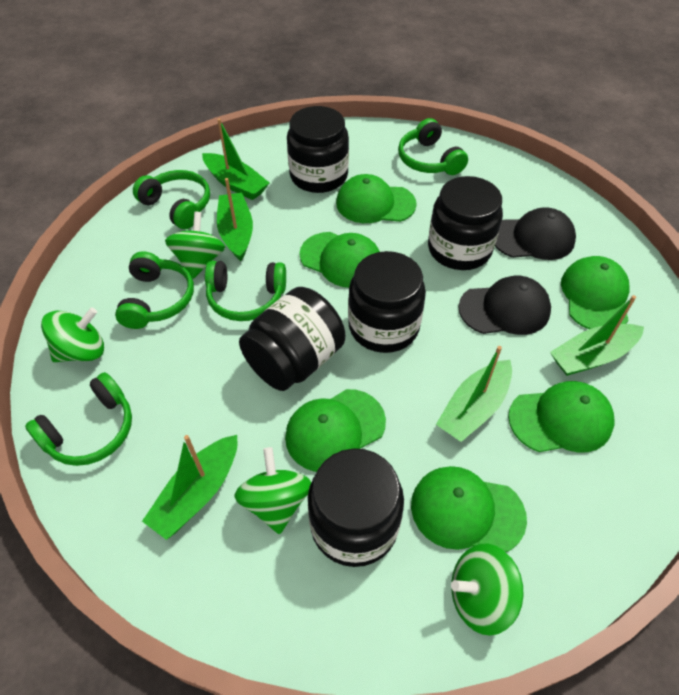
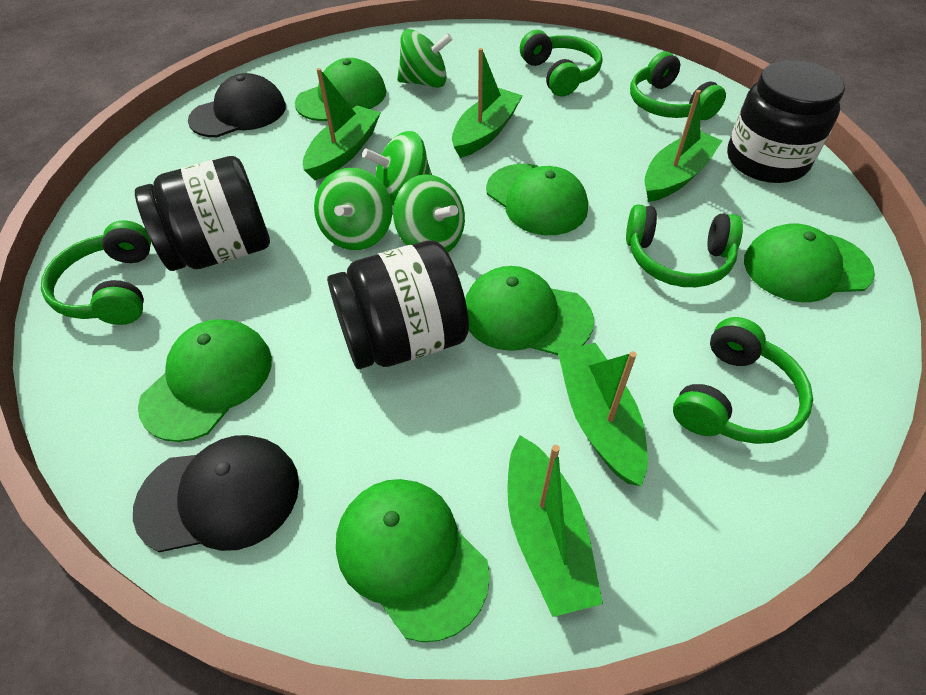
black jar: [239,287,345,391] [287,106,349,193] [308,448,404,567] [348,251,426,353] [428,176,503,270] = 5 -> [135,156,270,271] [327,240,469,369] [727,60,845,183] = 3

